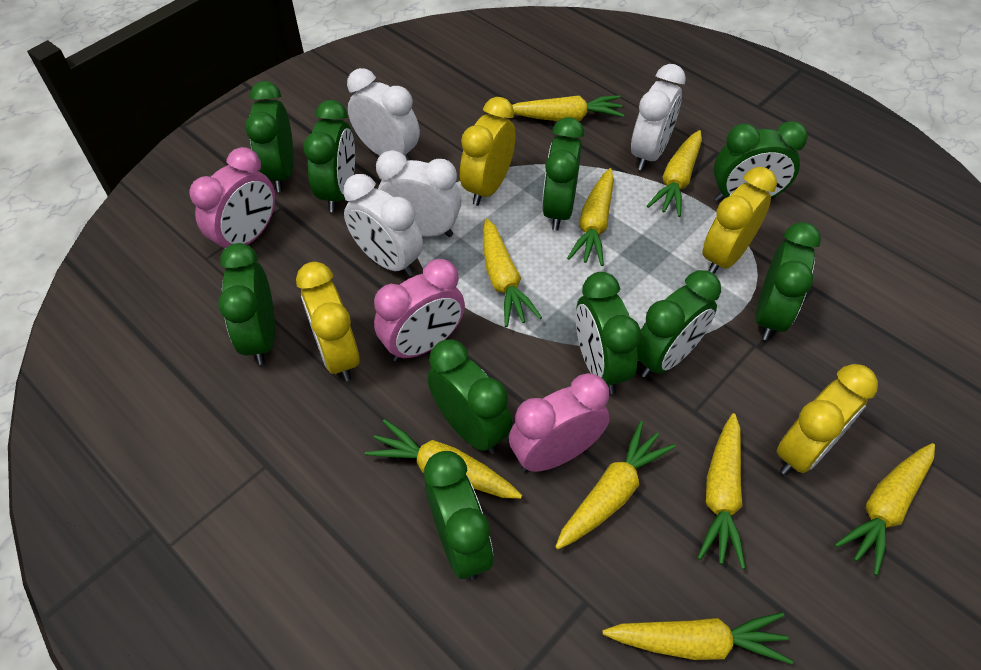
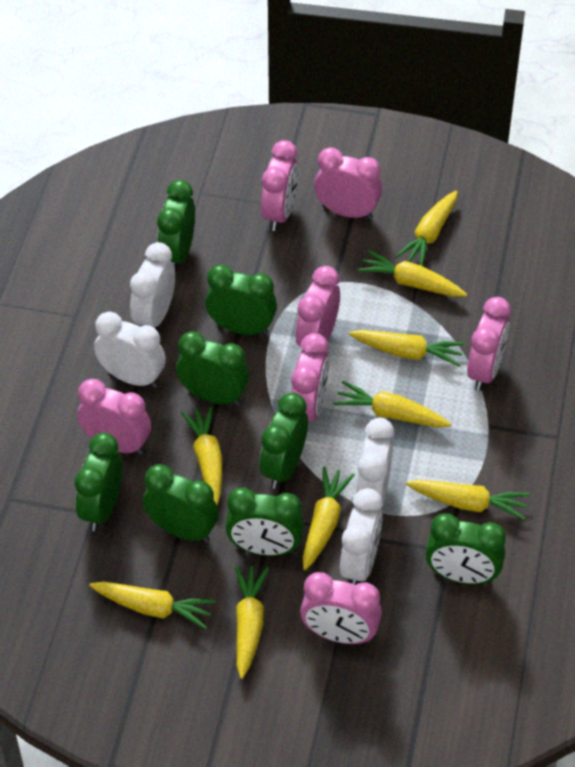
green clock: [218,243,275,365] [245,81,293,192] [303,100,355,212] [424,451,493,580] [427,339,512,454] [542,117,584,231] [576,272,641,394] [637,270,721,378] [714,121,808,202] [756,222,821,340] = 10 -> [75,432,123,531] [143,464,219,543] [157,180,195,269] [176,331,249,406] [205,264,277,336] [225,488,304,556] [260,393,308,489] [425,513,506,584] = 8
pink clock: [190,147,275,250] [374,259,465,362] [509,373,610,472] = 3 -> [77,379,151,455] [261,140,299,231] [291,333,329,421] [296,266,340,346] [300,572,382,644] [314,147,382,220] [467,297,511,391] = 7
yellow clock: [296,262,360,381] [460,97,515,206] [702,167,777,274] [777,364,878,475] = 4 -> none = 0

